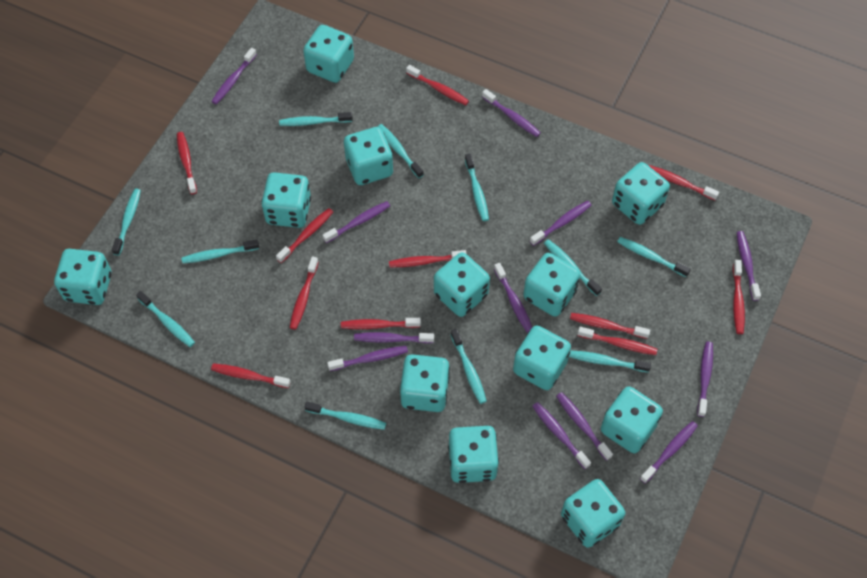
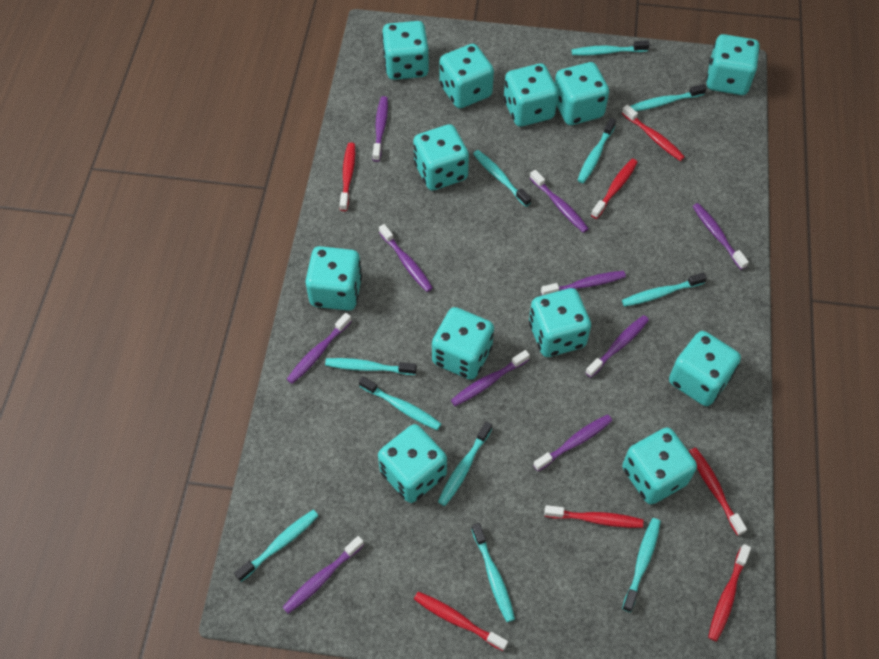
purple toothbrush: [211,48,257,104] [322,201,390,243] [327,346,408,371] [354,332,434,343] [482,89,541,137] [494,263,532,333] [530,201,592,246] [532,402,591,469] [556,392,613,461] [640,421,698,484] [697,342,713,417] [737,231,761,301] = 12 -> [282,536,364,614] [287,313,352,384] [373,96,388,162] [379,224,433,292] [451,350,530,406] [530,170,589,233] [533,415,612,471] [541,271,626,295] [585,315,649,378] [692,203,749,270] = 10
red toothbrush: [177,132,197,194] [211,363,290,388] [276,208,333,263] [290,256,319,330] [341,318,421,329] [389,250,467,267] [406,65,469,105] [570,313,650,339] [578,327,658,355] [649,165,719,200] [733,260,745,334] = 11 -> [340,142,355,211] [414,592,508,651] [544,505,644,528] [591,159,638,219] [622,105,685,161] [689,448,747,536] [708,544,751,642] = 7

